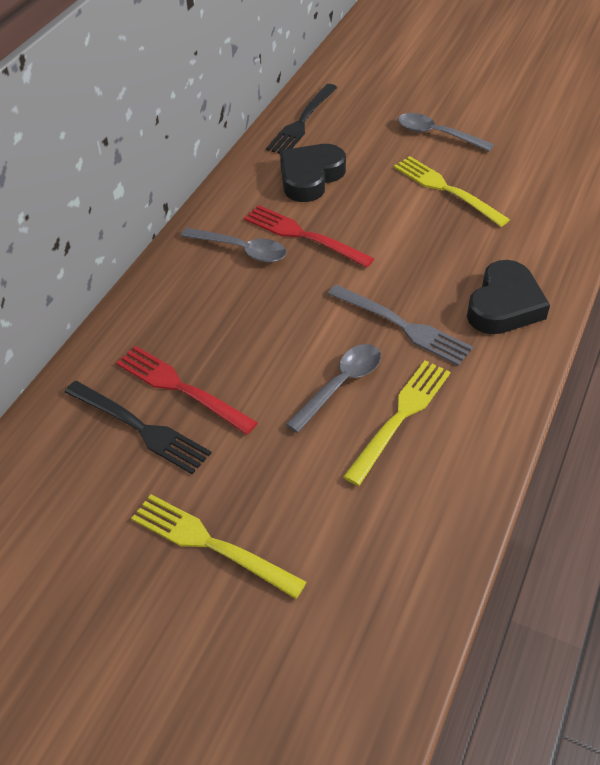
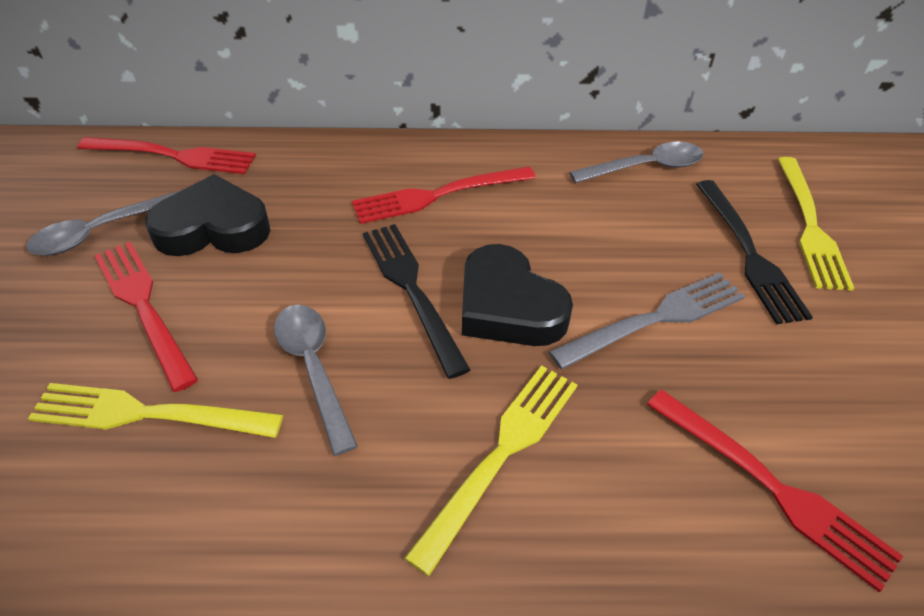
red fork: [116,346,258,435] [244,205,375,268] = 2 -> [78,137,256,174] [94,242,198,392] [352,166,536,224] [647,389,903,592] = 4

